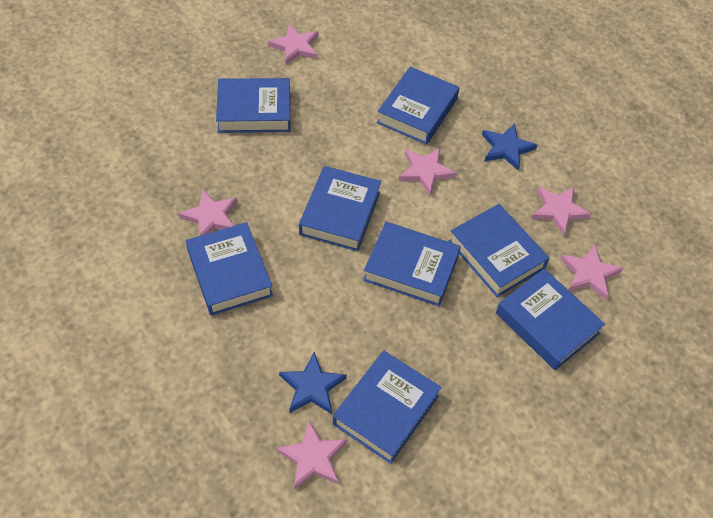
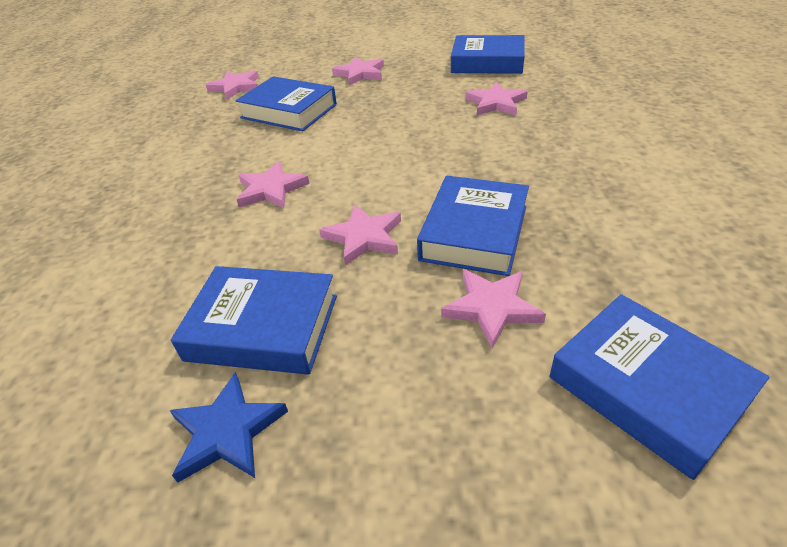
blue book: [186,222,273,316] [216,78,290,133] [299,166,381,251] [333,351,441,464] [363,222,461,306] [377,67,459,145] [449,204,549,297] [496,269,605,370] = 8 -> [171,266,337,374] [236,76,337,131] [417,176,529,276] [451,35,525,74] [550,294,769,480] = 5
blue star: [279,352,347,414] [482,123,537,171] = 2 -> [169,372,288,483] = 1

